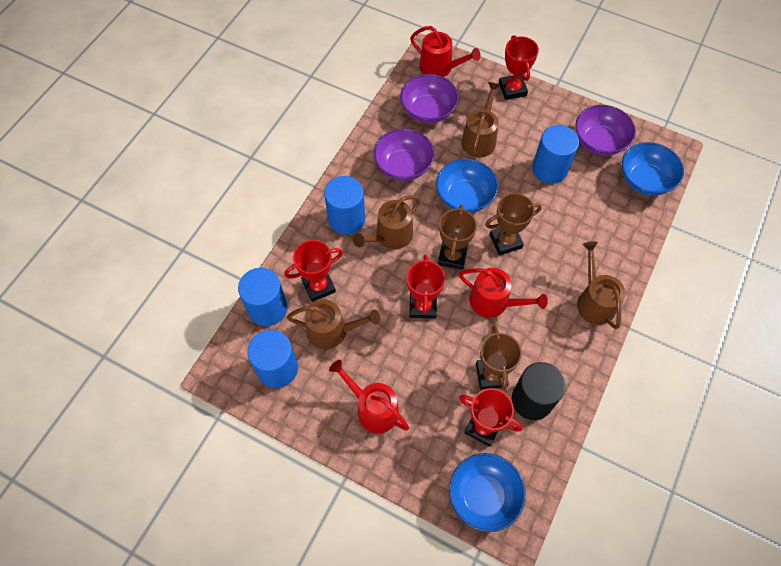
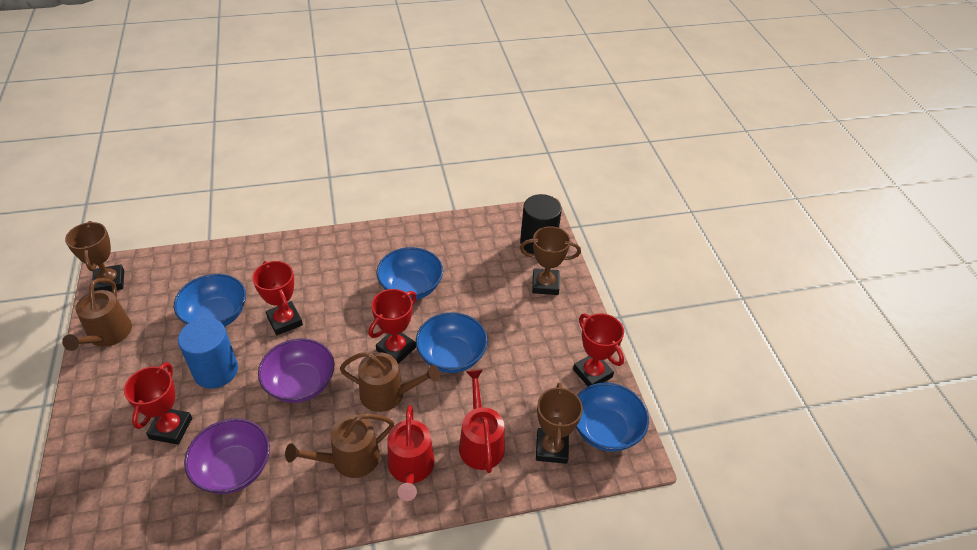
blue bowl: [436,159,498,213] [449,453,526,532] [622,142,684,196] = 3 -> [174,274,246,327] [377,247,443,300] [416,312,488,373] [576,383,649,452] = 4
blue cylinder: [238,268,288,326] [247,330,298,388] [324,176,365,235] [532,125,579,184] = 4 -> [178,318,238,389] = 1
brown watering can: [287,299,380,349] [353,195,420,249] [461,82,500,158] [577,241,625,329] = 4 -> [62,278,132,351] [285,413,394,478] [340,352,440,412] = 3
purple bowl: [374,129,434,181] [400,74,459,123] [575,105,636,156] = 3 -> [184,418,270,494] [258,338,335,403] = 2
red watering can: [329,360,409,433] [410,26,481,77] [459,268,548,318] = 3 -> [388,405,435,501] [459,370,505,473] = 2

